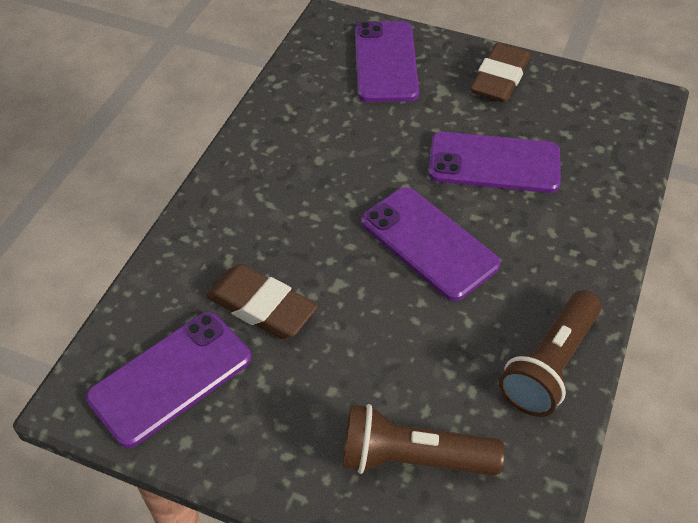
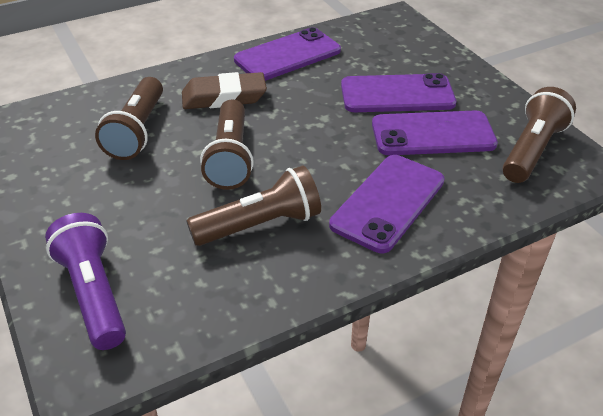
brown eraser: [206,264,318,339] [470,43,530,102] = 2 -> [182,72,267,109] = 1
brown flashlight: [342,404,505,475] [499,290,601,417] = 2 -> [95,77,163,160] [186,165,321,246] [200,99,254,190] [503,87,576,183] = 4
purple flashlight: none = 0 -> [45,213,126,350] = 1

